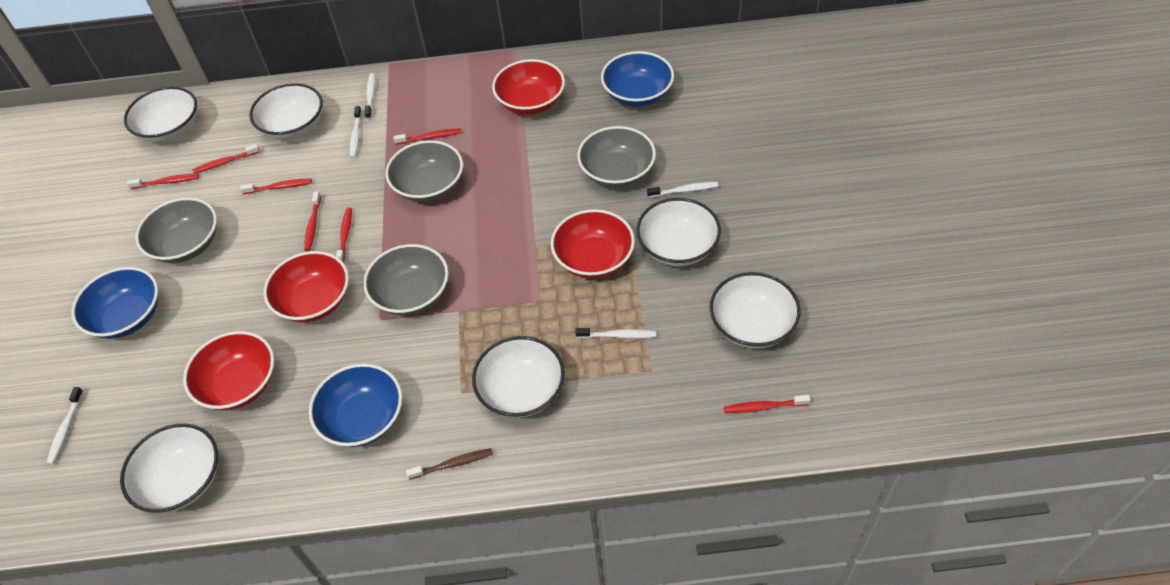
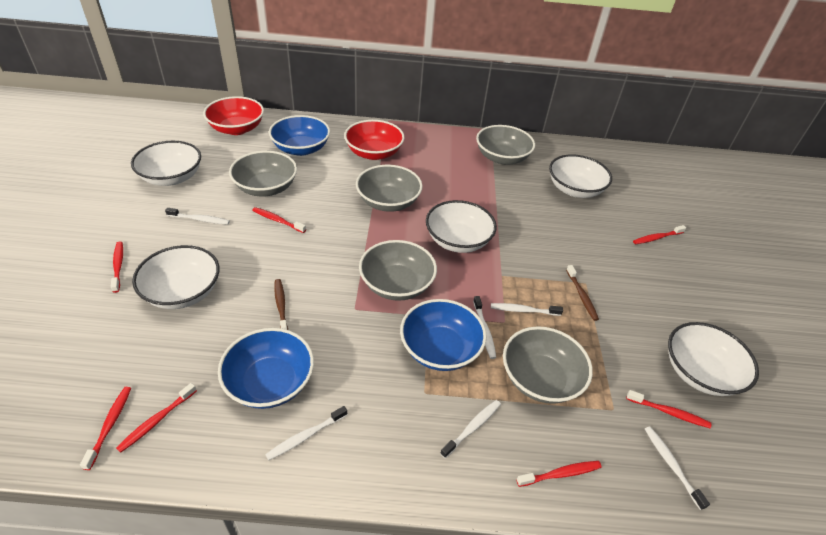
brown toothbrush: [406,448,493,480] = 1 -> [274,279,288,330] [566,265,599,321] = 2
grey bowl: [135,198,217,263] [363,244,449,315] [385,140,463,202] [577,126,656,188] = 4 -> [229,151,297,197] [356,165,422,212] [359,240,437,301] [476,125,535,165] [503,326,593,404] = 5
red bowl: [183,331,274,410] [264,251,349,323] [492,59,565,115] [551,209,635,279] = 4 -> [203,96,264,135] [344,120,404,160] = 2
white bowl: [120,423,218,513] [124,87,197,142] [249,83,323,139] [472,336,565,418] [636,198,721,266] [709,272,801,349] = 6 -> [131,141,201,186] [132,245,219,309] [426,200,497,253] [549,154,612,198] [668,322,759,396] = 5
white toothbrush: [46,387,84,465] [350,106,362,158] [364,73,375,119] [575,328,656,338] [647,182,718,198] = 5 -> [165,208,230,225] [265,406,347,460] [440,400,501,458] [473,296,496,359] [491,303,563,316] [645,426,710,510] = 6

